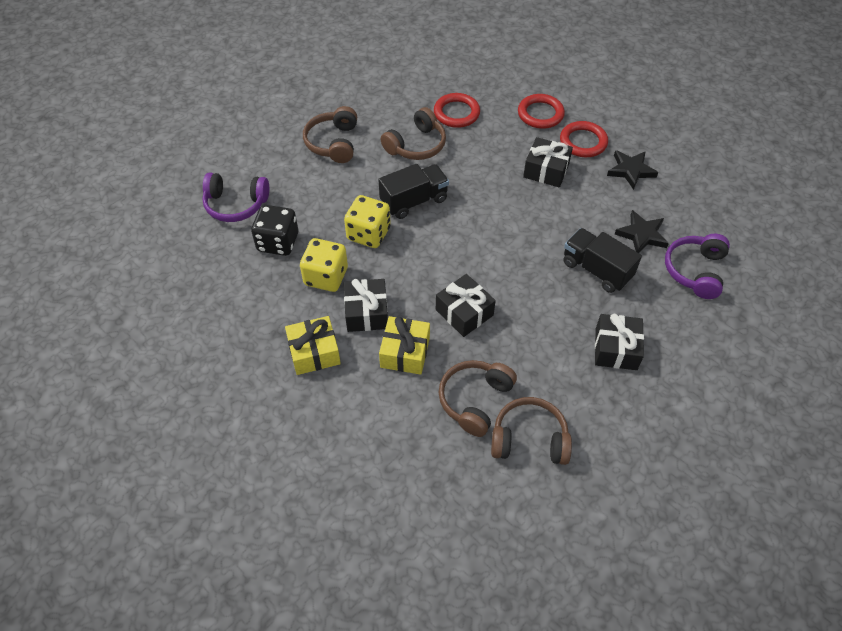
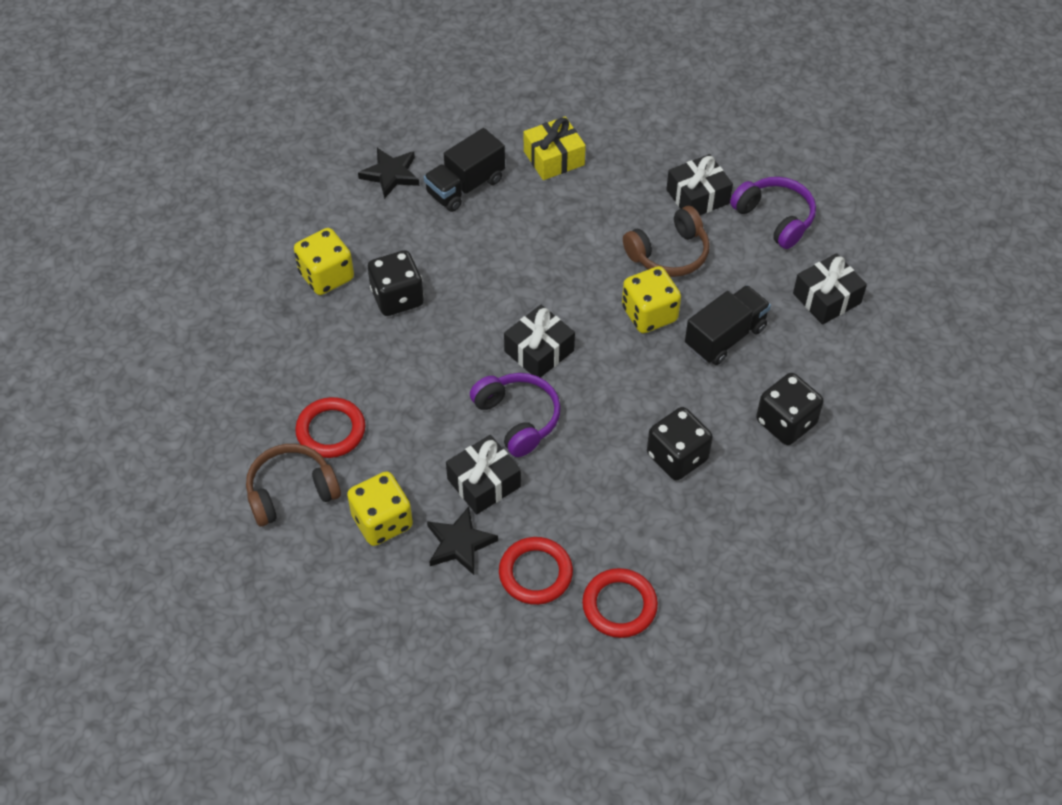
black dice: [251,205,298,256] = 1 -> [368,250,424,316] [647,407,713,480] [756,373,824,445] = 3
brown headphones: [303,106,357,163] [381,107,446,160] [439,360,517,437] [491,397,572,465] = 4 -> [246,444,341,527] [623,206,710,277] = 2
yellow dice: [300,238,348,292] [344,195,391,248] = 2 -> [294,228,354,295] [347,471,413,546] [622,266,681,333] = 3
yellow gift: [285,316,341,375] [379,316,430,375] = 2 -> [524,116,586,180] = 1

